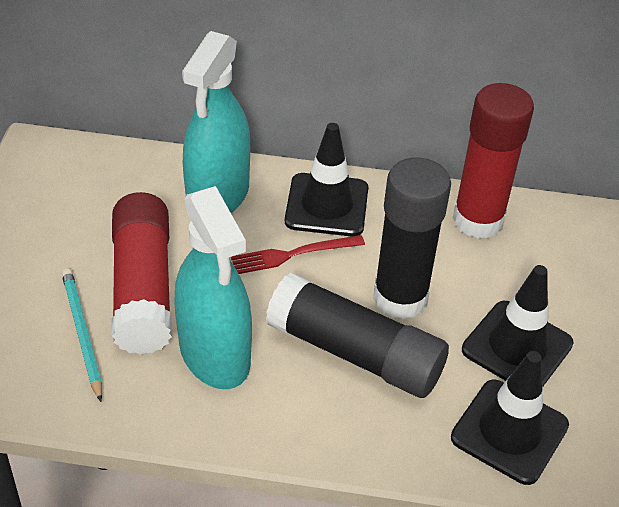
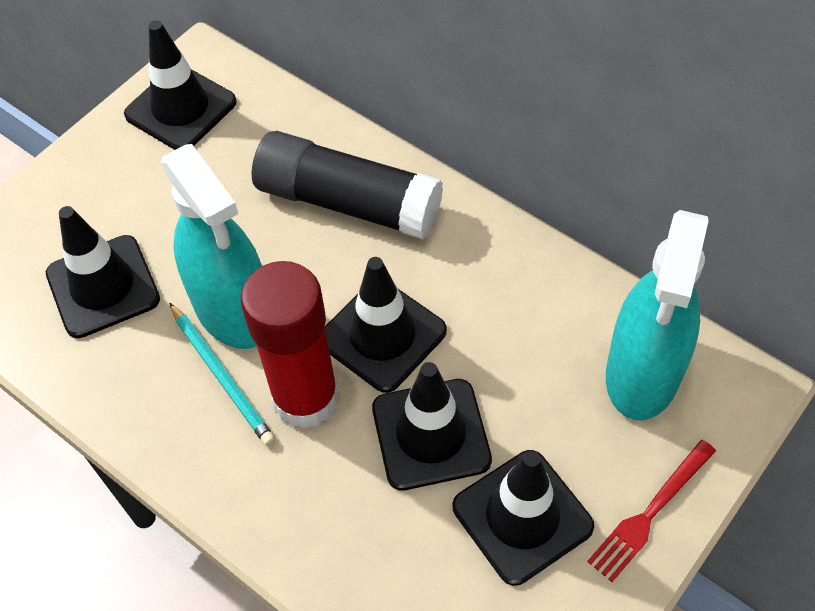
black glue stick: [266,273,449,398] [373,157,451,319] = 2 -> [252,131,443,240] = 1
black traffic cone: [285,123,368,237] [451,351,569,485] [462,265,573,386] = 3 -> [46,206,160,338] [124,20,236,150] [325,257,447,393] [372,362,492,491] [453,450,594,586] = 5
red glue stick: [112,192,172,355] [453,83,534,239] = 2 -> [241,261,339,429] = 1

